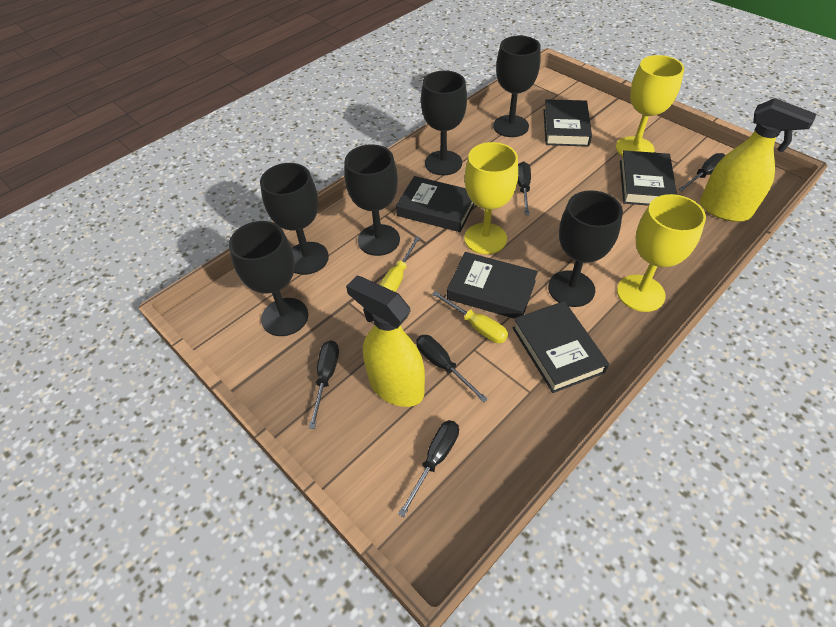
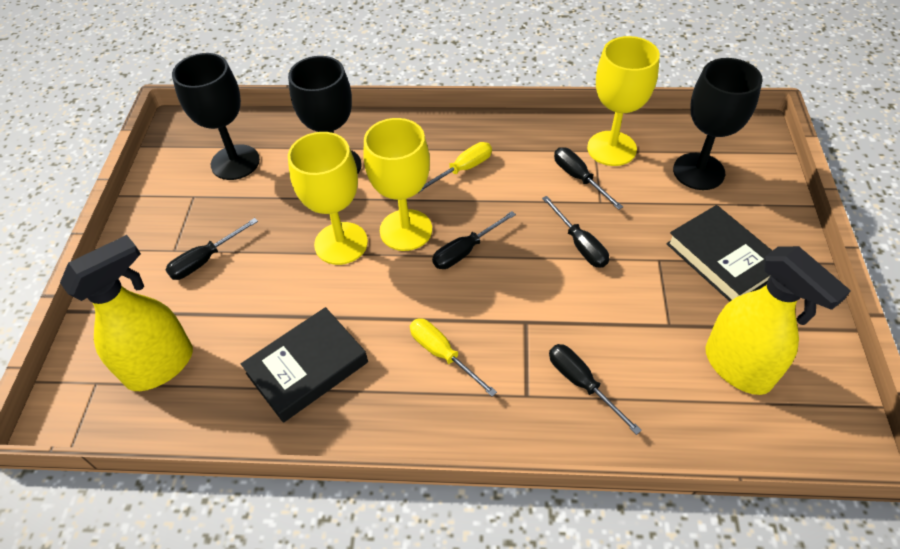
black book: [396,176,475,232] [447,252,538,319] [513,301,609,393] [544,99,592,147] [620,150,677,206] = 5 -> [241,307,368,423] [666,205,772,301] = 2
black goblet: [229,221,308,336] [260,163,329,275] [345,144,400,256] [421,70,467,175] [493,35,541,137] [548,190,623,307] = 6 -> [172,53,260,180] [288,56,361,173] [673,58,763,190] = 3

